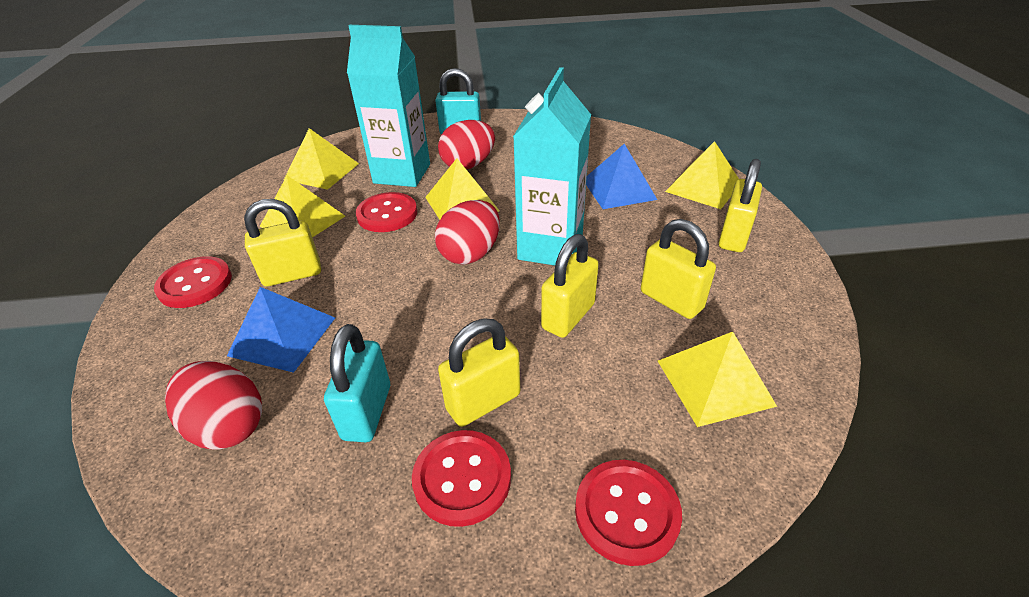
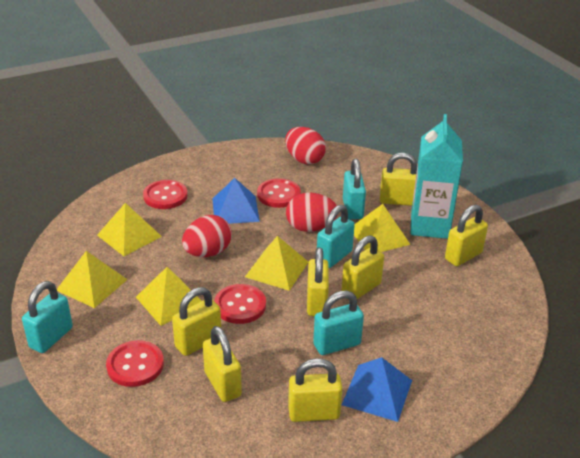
turquoise carton: [347,25,430,187] [513,67,591,265] = 2 -> [411,114,463,239] = 1
turquoise padlock: [324,324,390,442] [436,68,481,135] = 2 -> [22,281,73,353] [313,291,364,355] [317,205,355,268] [343,159,366,219] = 4
yellow padlock: [244,199,321,286] [438,319,520,427] [541,234,599,338] [641,219,716,319] [719,159,762,252] = 5 -> [172,287,221,356] [203,326,242,402] [288,358,342,422] [307,247,329,316] [341,236,384,299] [380,153,417,206] [445,205,488,266] = 7

